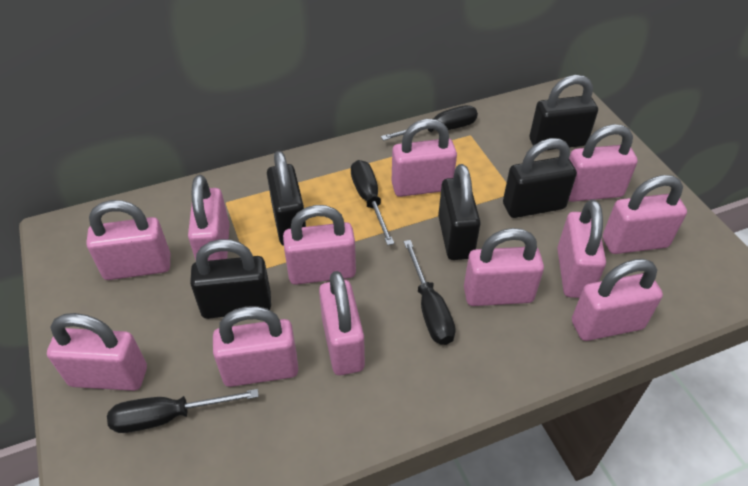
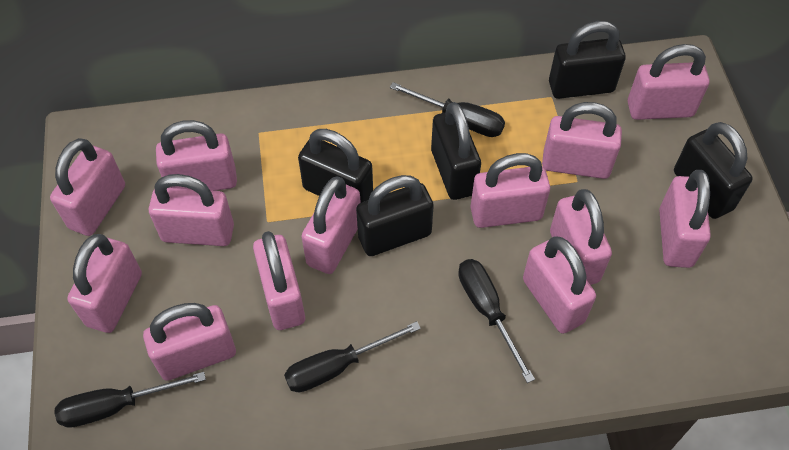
pink padlock: [47,313,147,391] [86,200,170,280] [188,175,230,261] [213,306,298,387] [283,205,356,285] [319,271,365,375] [391,119,457,197] [464,228,544,306] [557,199,606,298] [568,124,638,202] [572,259,663,341] [603,175,687,254] = 12 -> [50,138,125,236] [67,234,142,333] [143,303,236,381] [149,174,234,246] [156,120,237,191] [253,231,305,330] [301,177,361,274] [471,153,550,228] [523,237,596,334] [542,102,622,179] [550,189,612,285] [628,44,709,120] [659,170,711,268] = 13

